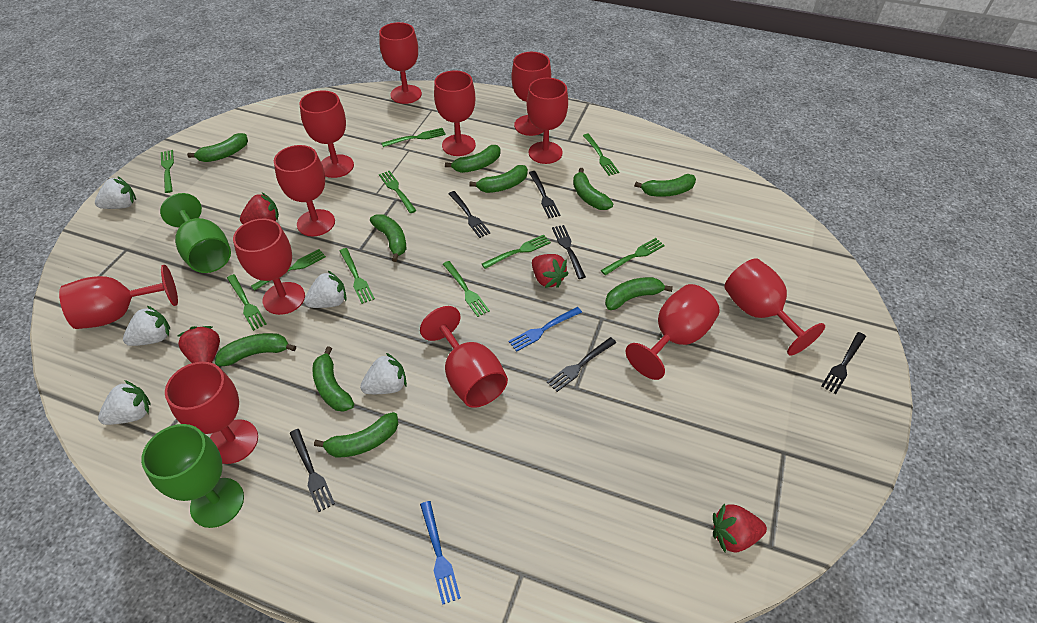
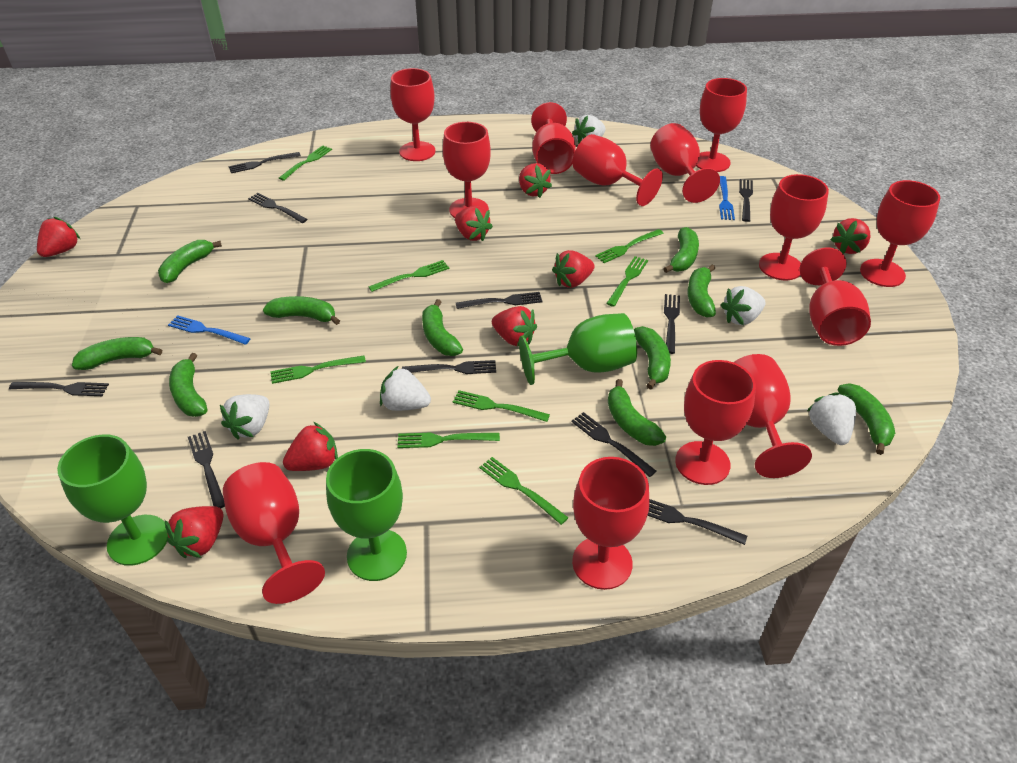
black fork: [290,429,335,512] [449,191,491,238] [529,171,561,218] [547,337,616,392] [552,225,586,279] [821,332,866,394] = 6 -> [9,382,109,396] [188,431,225,508] [228,152,301,173] [248,193,308,223] [402,360,496,374] [456,292,542,309] [571,412,656,477] [647,499,747,545] [664,294,680,354] [739,179,753,222] = 10
green fork: [161,150,174,193] [227,274,267,331] [251,249,326,291] [340,248,375,304] [379,171,417,213] [381,128,446,147] [443,261,490,317] [482,235,551,269] [583,134,619,176] [601,238,665,275] = 10 -> [270,355,366,384] [279,145,332,181] [369,260,449,292] [397,433,500,448] [453,390,550,422] [479,457,569,525] [595,229,664,263] [606,256,648,307] = 8
green goblet: [141,424,244,528] [160,193,231,273] = 2 -> [57,434,168,566] [326,449,407,581] [519,313,637,385] = 3
red goblet: [59,265,178,329] [165,362,258,464] [233,219,305,315] [274,145,335,236] [299,90,354,178] [379,22,422,104] [420,306,508,408] [434,70,476,156] [511,52,551,136] [527,78,568,164] [626,284,719,380] [724,258,825,356] = 12 -> [223,462,325,604] [390,68,435,161] [443,122,491,218] [531,102,576,174] [572,134,663,206] [572,457,649,590] [650,123,720,203] [675,360,756,485] [696,78,747,172] [734,354,812,478] [759,174,829,280] [800,247,871,346] [860,180,940,287] = 13
red strawberry: [178,326,220,363] [240,193,279,224] [532,254,569,288] [713,503,767,552] = 4 -> [37,217,80,257] [165,506,224,558] [283,422,338,471] [455,206,493,241] [492,306,537,346] [519,163,552,198] [552,250,595,288] [830,218,870,254] = 8

